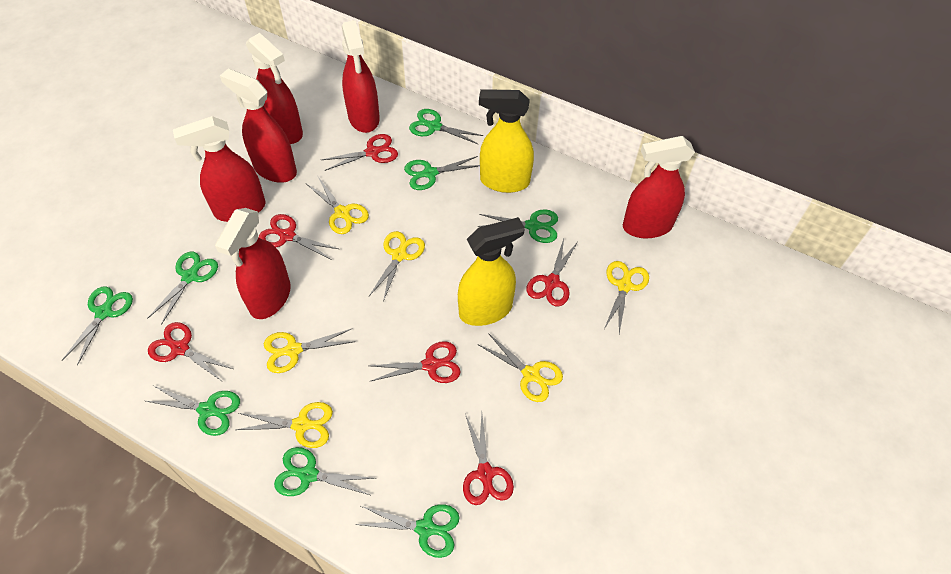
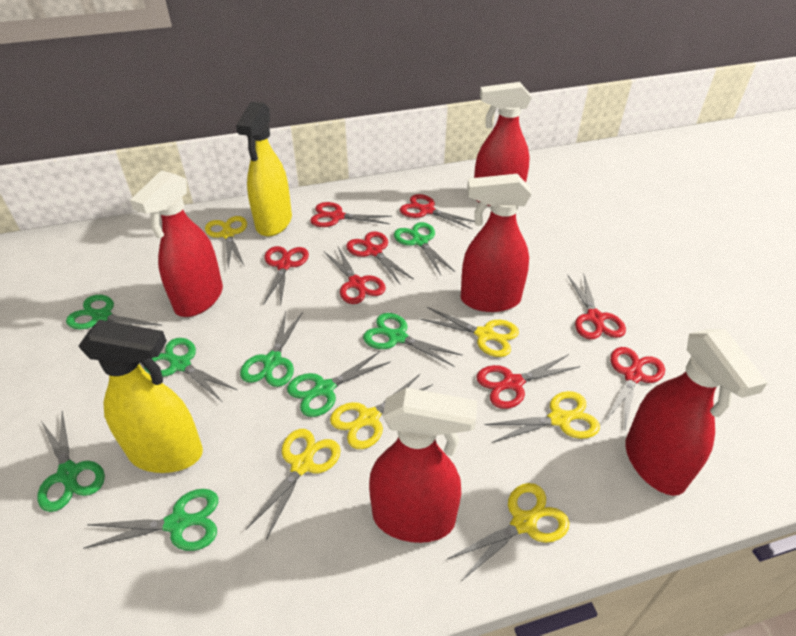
red scissors: [148,322,233,381] [259,214,338,260] [321,134,398,171] [369,341,461,383] [463,414,514,505] [527,239,578,306] = 6 -> [263,246,309,306] [310,202,392,227] [324,247,386,304] [346,231,414,285] [400,194,475,230] [476,354,580,409] [567,275,626,340] [605,347,665,430] = 8
red spray bottle: [173,116,266,222] [215,208,291,319] [220,69,297,183] [246,33,303,144] [342,20,380,133] [623,136,695,238] = 6 -> [130,170,223,317] [369,388,477,543] [461,174,532,312] [474,82,531,206] [625,329,767,496] = 5

